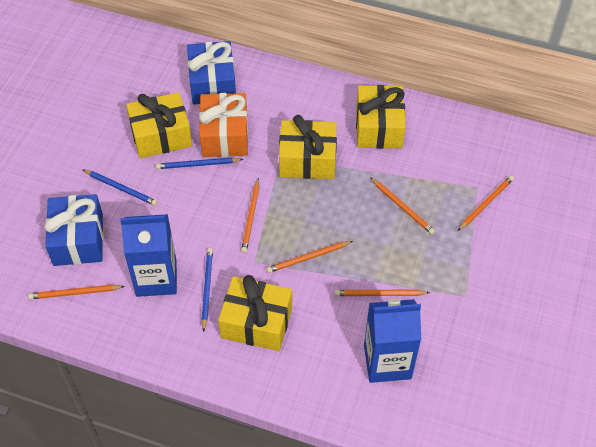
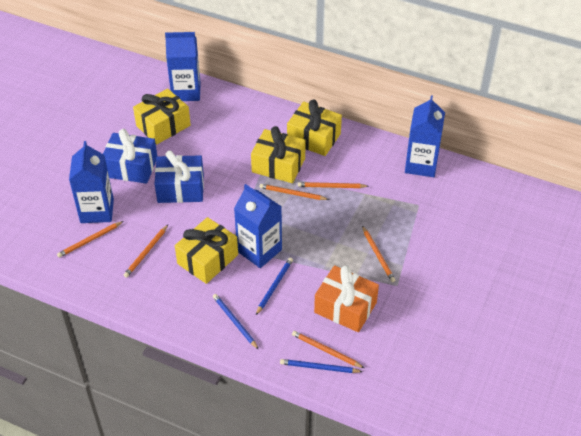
blue carton: [120,214,177,297] [364,299,421,383] = 2 -> [69,141,114,223] [165,32,201,101] [234,184,282,268] [405,95,445,177] = 4

